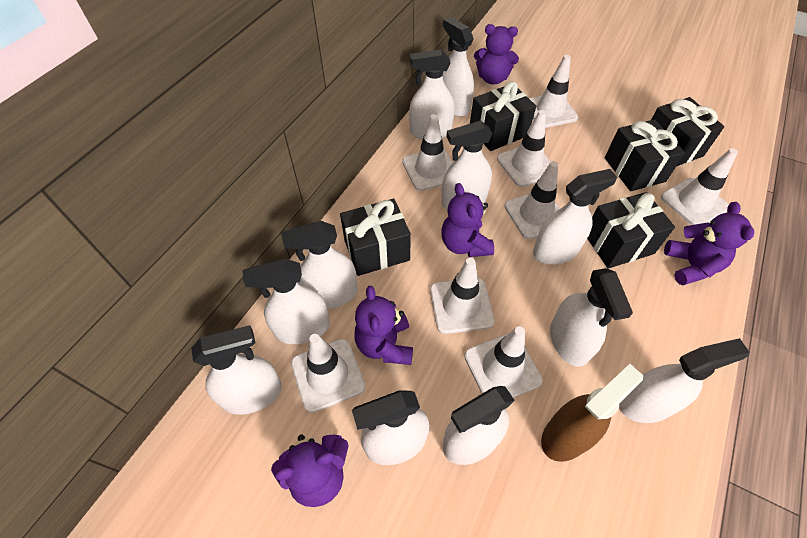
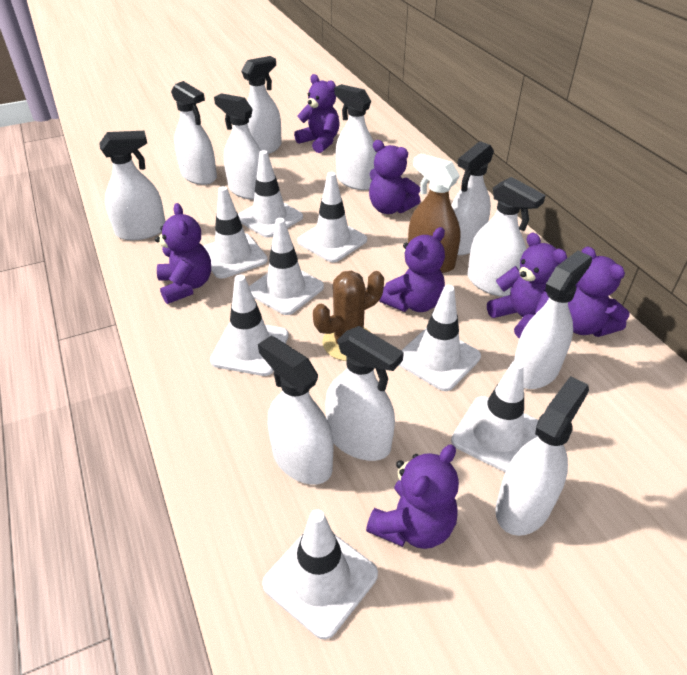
black gift: [340,199,411,276] [470,81,536,151] [587,192,675,269] [605,119,685,191] [651,97,724,166] = 5 -> none = 0
brown cactus: none = 0 -> [313,271,384,361] = 1
purple teddy bear: [271,435,349,507] [354,286,413,365] [441,183,494,257] [474,24,519,84] [664,202,754,286] = 5 -> [155,203,211,304] [294,74,340,153] [366,444,459,549] [369,140,420,214] [379,227,445,312] [487,233,567,338] [568,246,630,337] = 7

